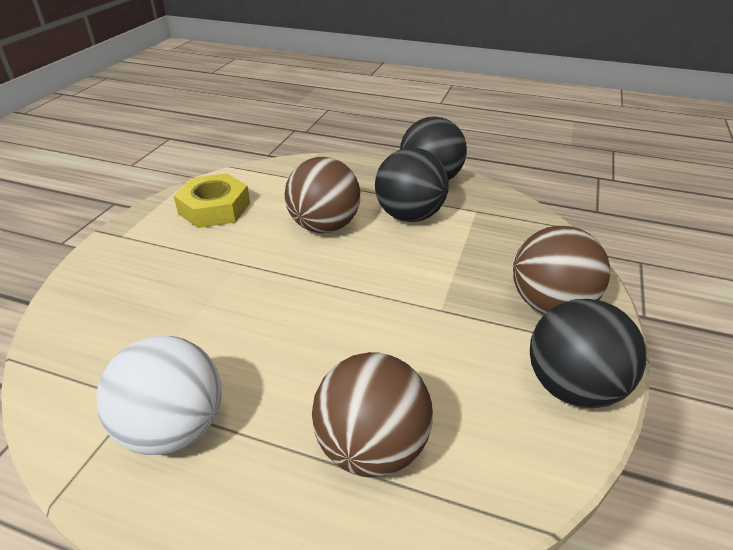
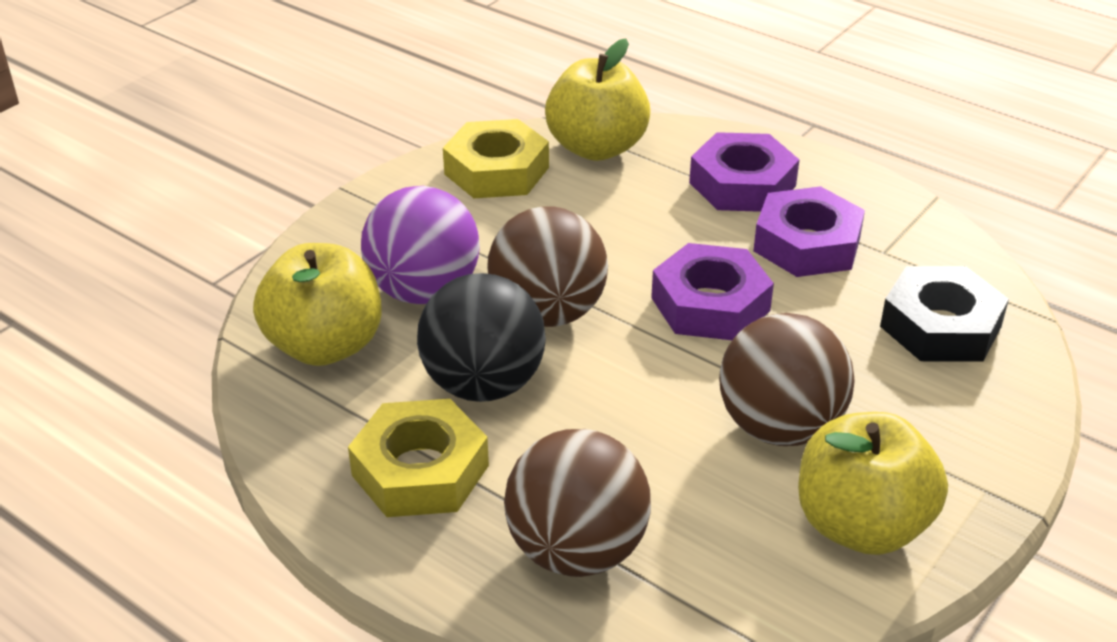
black ball: [375,148,449,222] [400,117,467,181] [530,299,646,408] = 3 -> [417,273,546,402] = 1
black nut: none = 0 -> [880,266,1009,362] = 1
purple ball: none = 0 -> [361,186,480,304] = 1
purple nut: none = 0 -> [651,243,774,340] [689,132,799,212] [753,186,865,277] = 3
white ball: [96,336,221,455] = 1 -> none = 0
yellow apple: none = 0 -> [253,243,381,366] [545,39,651,161] [798,412,948,555] = 3
yellow nut: [173,173,250,228] = 1 -> [348,399,489,517] [443,119,549,198] = 2

